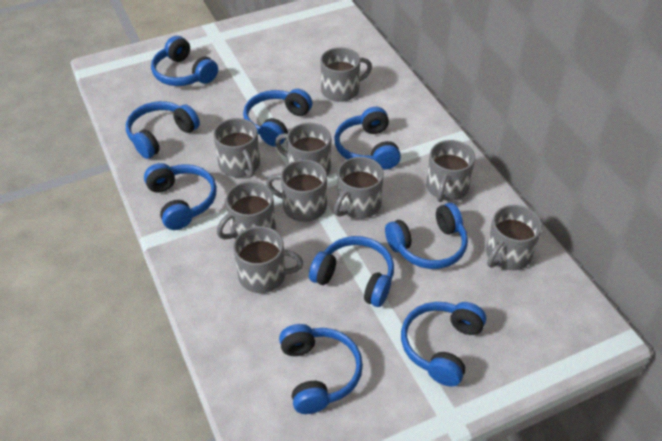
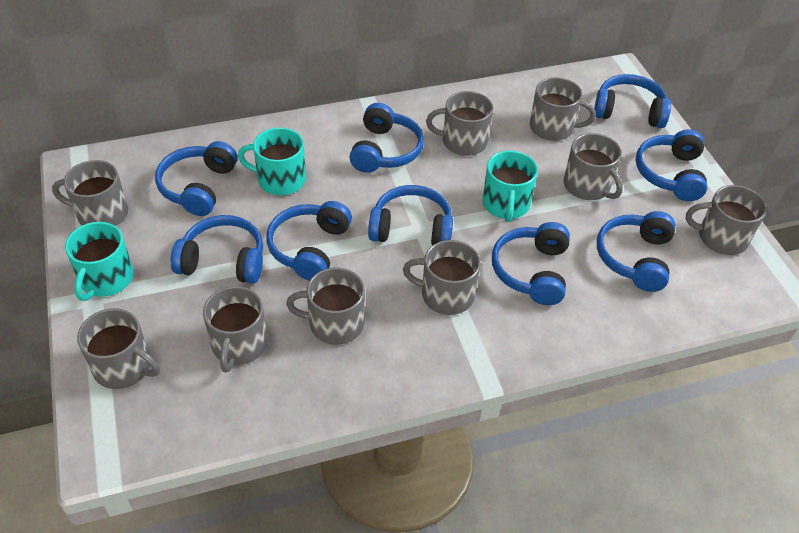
turquoise mug: none = 0 -> [65,222,134,301] [238,127,306,195] [482,151,538,222] = 3

